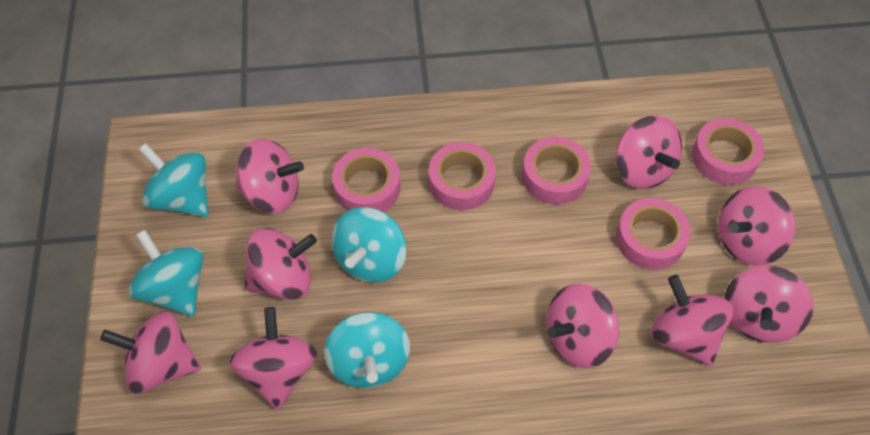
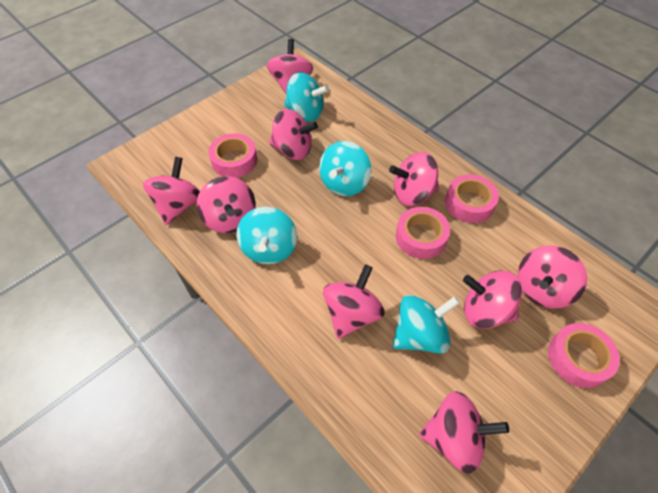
pink tape: [332,148,401,212] [429,142,496,210] [522,137,591,204] [616,198,691,270] [692,118,764,185] = 5 -> [208,133,257,178] [396,207,450,259] [445,174,499,223] [548,323,620,388] = 4

